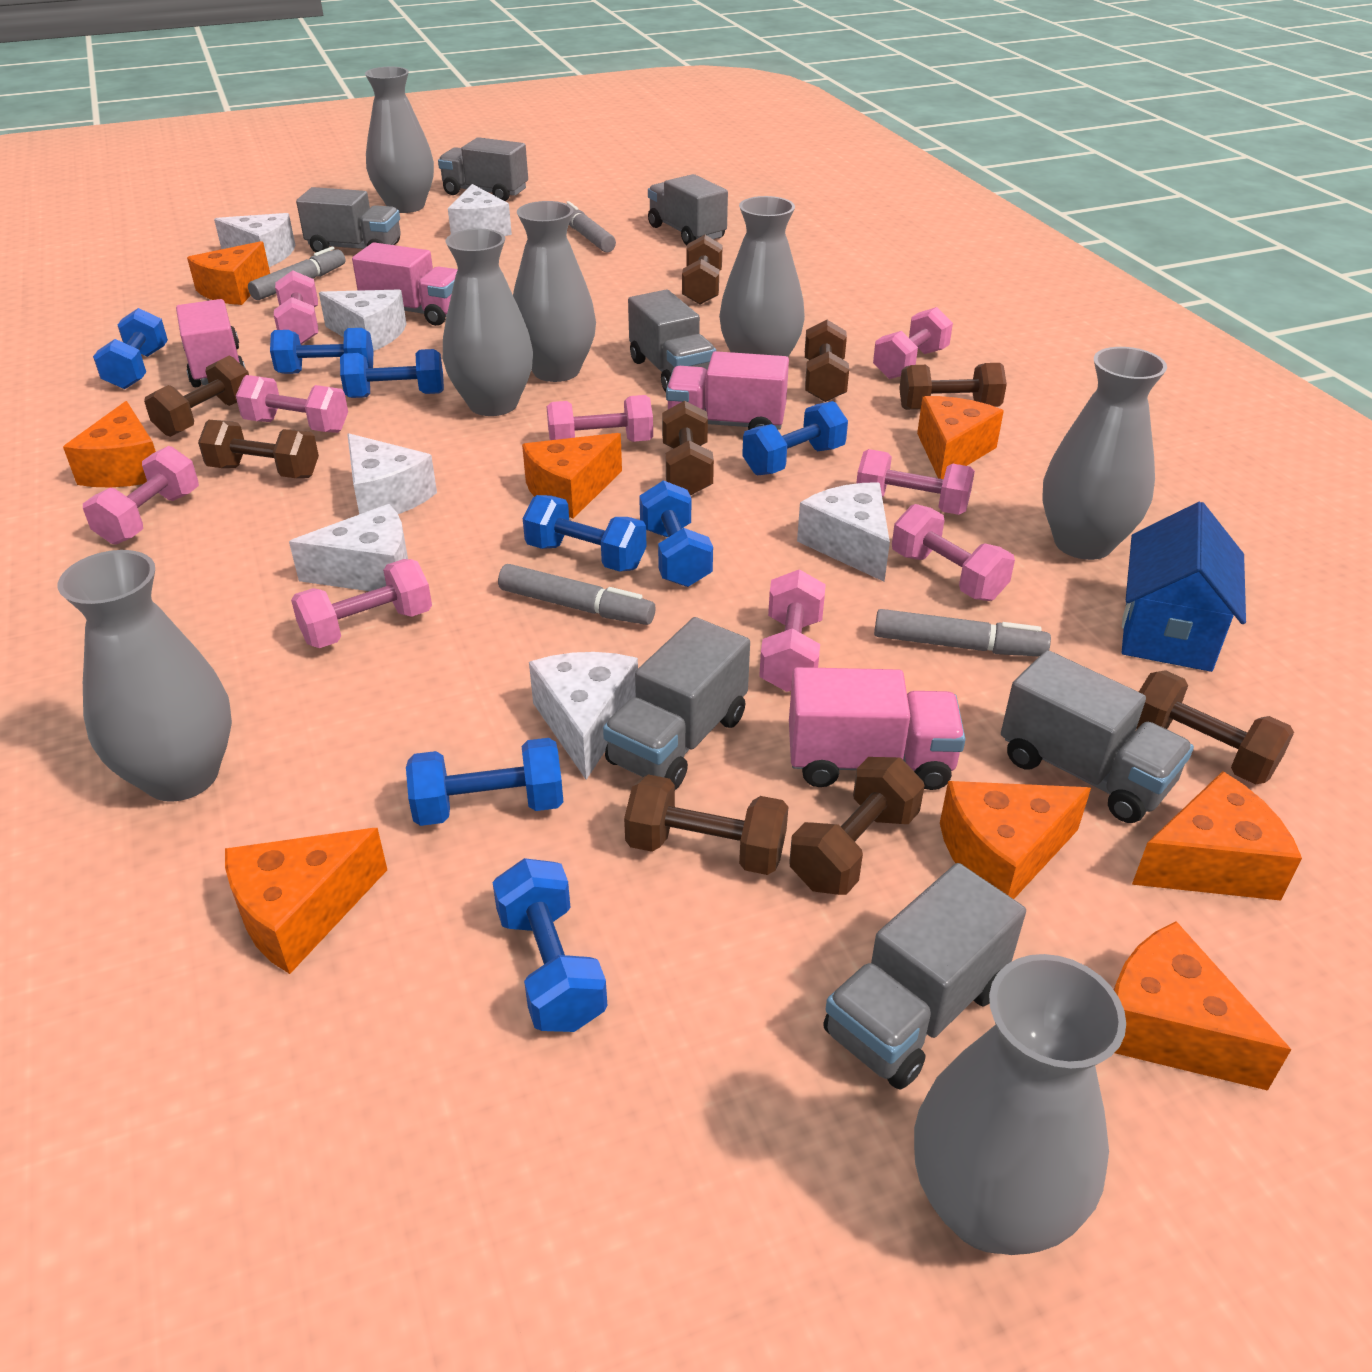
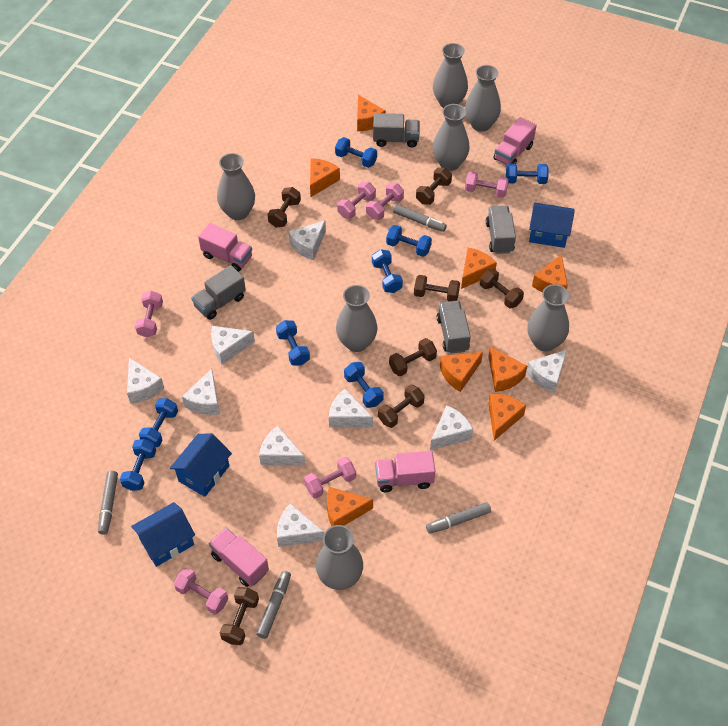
blue house: [1122,502,1246,672] = 1 -> [131,502,195,567] [170,433,232,497] [529,203,575,248] = 3
brown dumbbell: [144,356,249,437] [198,420,319,478] [624,775,788,875] [662,401,714,496] [682,235,723,304] [789,757,925,895] [805,320,849,402] [899,363,1007,410] [1137,670,1294,785] = 9 -> [220,587,259,645] [268,187,301,227] [378,385,425,428] [389,338,437,376] [414,275,460,301] [416,168,452,205] [480,268,524,308] = 7
grey truck: [296,187,401,253] [438,137,528,201] [603,617,750,790] [628,290,716,392] [648,174,728,245] [823,863,1026,1090] [1001,650,1194,823] = 7 -> [191,265,246,320] [373,113,420,148] [437,301,471,354] [486,206,516,254] = 4
pink dumbbell: [83,446,199,545] [236,375,348,433] [274,270,318,345] [291,559,432,648] [547,395,653,442] [759,569,826,692] [856,449,975,515] [873,307,953,379] [892,504,1015,601] = 9 -> [135,291,163,338] [174,568,228,615] [304,457,356,498] [337,182,376,219] [366,183,404,220] [465,171,509,198] = 6
white cheese: [214,213,295,267] [289,504,408,591] [319,290,406,351] [347,433,437,514] [448,184,512,236] [529,652,638,780] [797,482,890,582] = 7 -> [127,358,164,404] [182,369,220,415] [211,326,255,364] [259,426,305,466] [277,503,324,547] [288,221,326,260] [329,389,373,428] [430,406,473,450] [526,350,567,393] = 9

